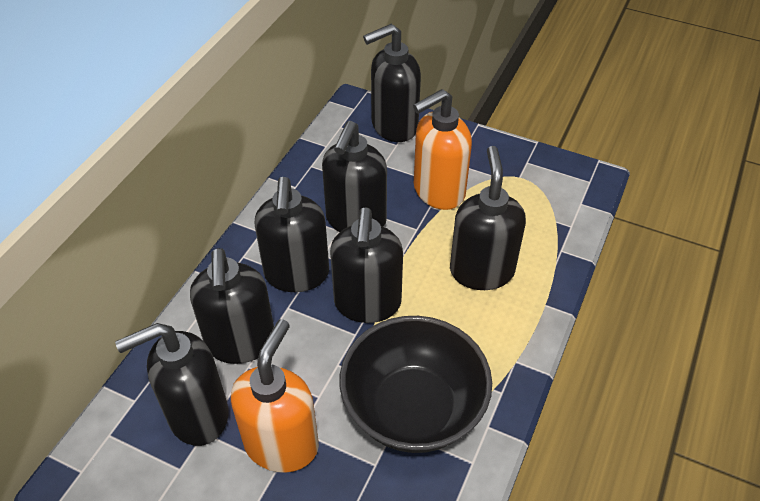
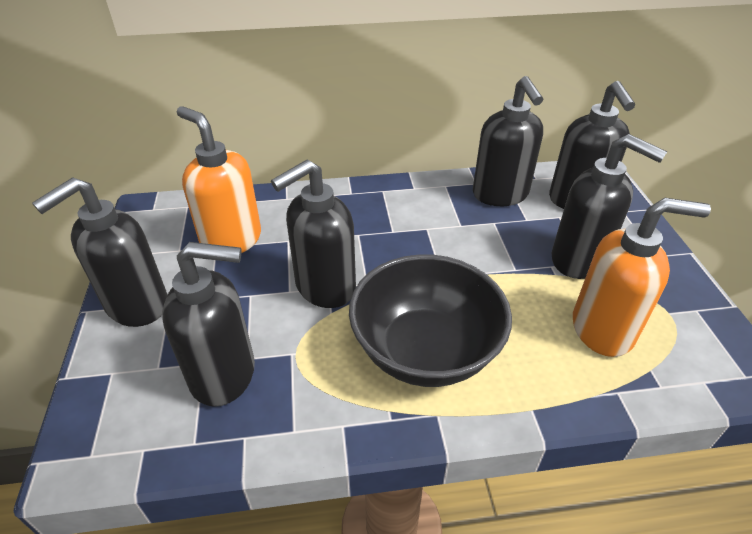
black soap dispenser: [115,323,229,446] [190,248,274,364] [255,177,329,292] [322,121,387,232] [330,207,403,323] [363,24,421,142] [450,146,526,290] = 7 -> [32,177,167,327] [162,242,255,407] [271,160,356,308] [473,76,543,206] [549,81,635,209] [551,134,667,279] = 6

